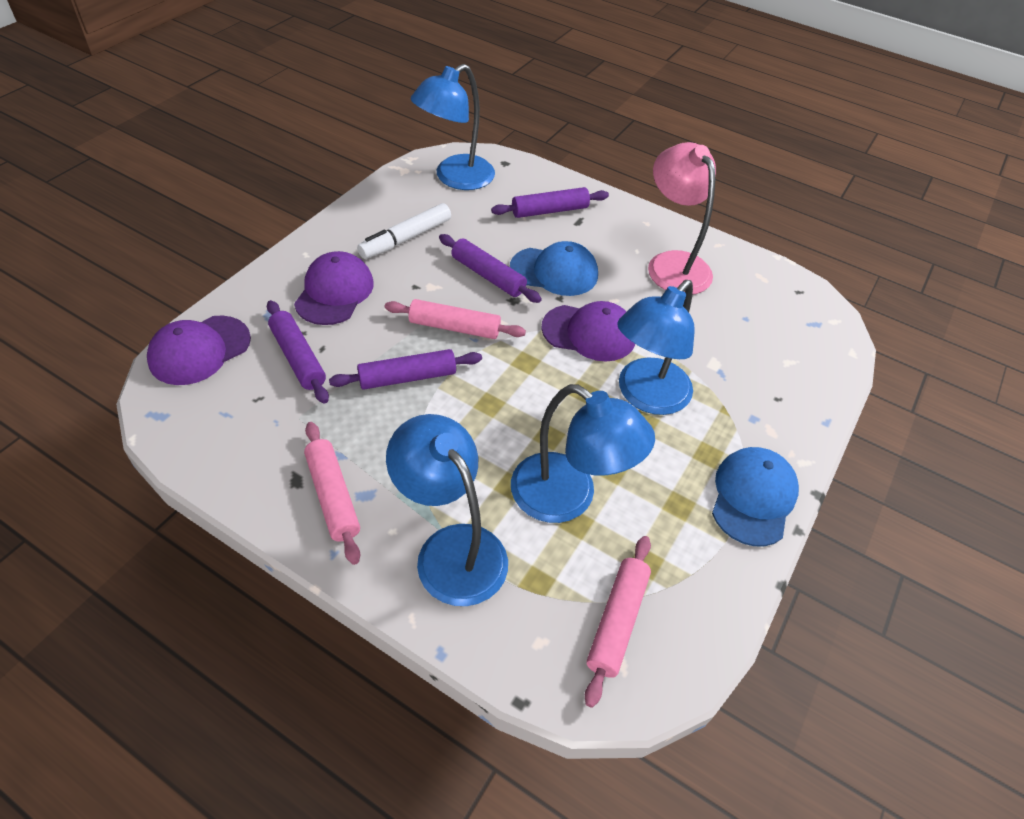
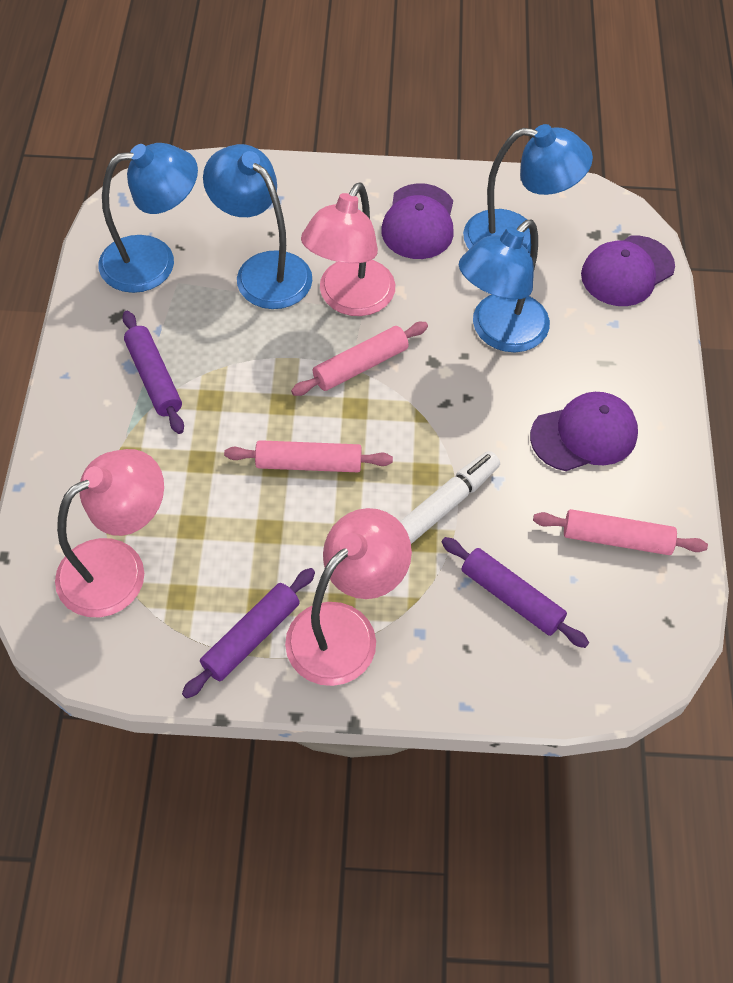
blue cap: [510,241,598,296] [712,447,799,546] = 2 -> none = 0
pink lamp: [648,142,716,295] = 1 -> [55,449,164,617] [285,508,412,686] [301,182,395,316] = 3
purple rolling pin: [267,300,329,404] [329,349,482,390] [439,234,542,303] [491,187,609,218] = 4 -> [122,311,184,434] [182,568,315,699] [441,537,589,648] = 3

